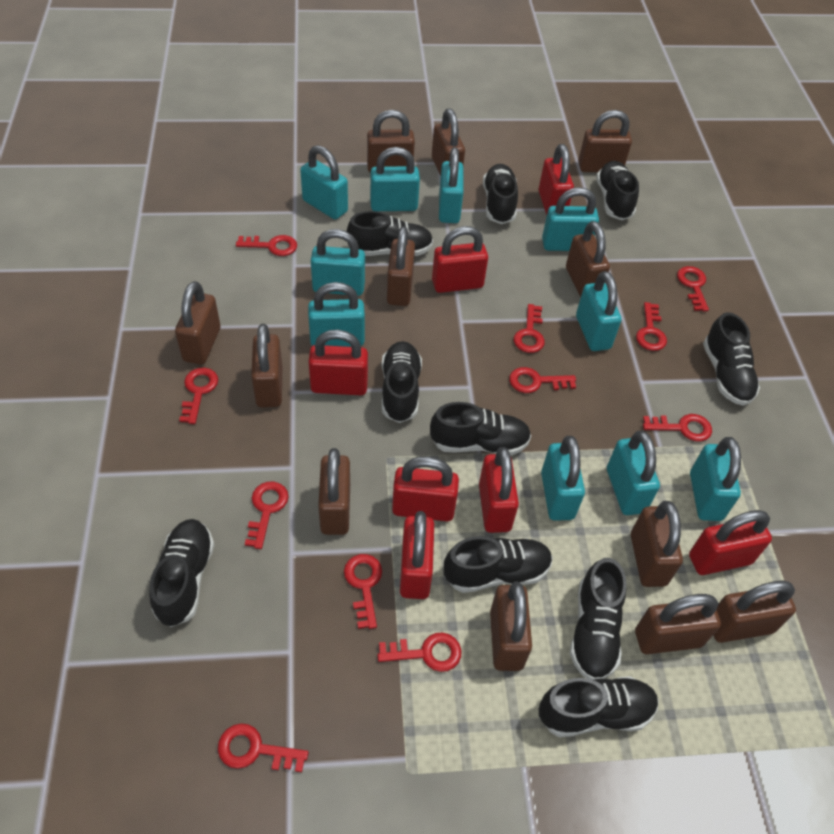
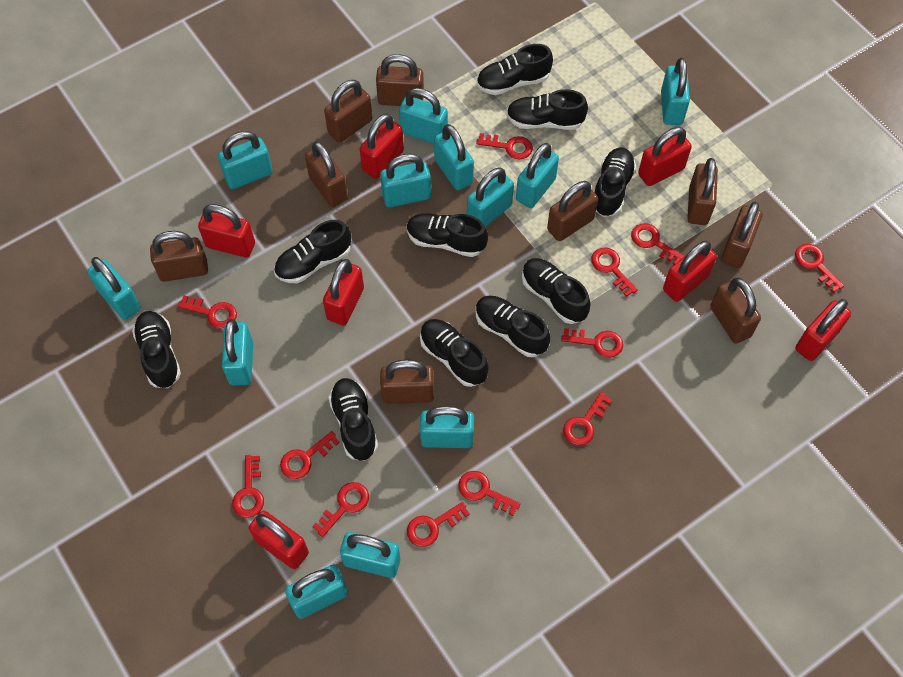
brown padlock: [175,281,221,364] [251,324,282,407] [318,448,350,535] [367,110,415,173] [387,226,415,306] [432,109,465,176] [490,582,532,671] [566,221,610,297] [578,110,632,172] [631,501,683,587] [635,594,721,654] [713,581,796,643] = 12 -> [150,231,208,282] [305,141,348,207] [324,80,372,143] [376,54,424,106] [380,360,434,404] [547,181,598,241] [687,158,718,225] [710,278,761,344] [721,202,763,268] = 9
red key: [179,368,218,424] [218,723,308,772] [236,235,297,256] [245,481,289,549] [344,554,382,629] [377,632,461,672] [509,367,576,393] [513,304,545,353] [636,302,667,351] [643,414,712,442] [677,266,709,312] = 11 -> [178,295,237,328] [232,455,264,518] [280,431,340,479] [312,482,369,537] [407,502,470,547] [458,471,521,516] [476,133,533,159] [561,328,623,358] [563,392,612,445] [591,247,638,297] [631,223,684,265] [795,244,844,293] = 12
turquoise padlock: [300,145,348,219] [308,282,365,347] [311,229,365,296] [370,147,420,211] [439,147,464,223] [541,436,585,521] [542,187,599,251] [576,271,622,351] [607,431,660,515] [690,437,741,521] = 10 -> [87,257,141,320] [218,131,273,189] [222,319,253,385] [285,564,348,619] [340,532,400,578] [380,154,431,208] [399,88,448,144] [420,406,474,448] [434,124,474,190] [467,168,514,227] [516,143,559,208] [661,58,690,125] = 12

